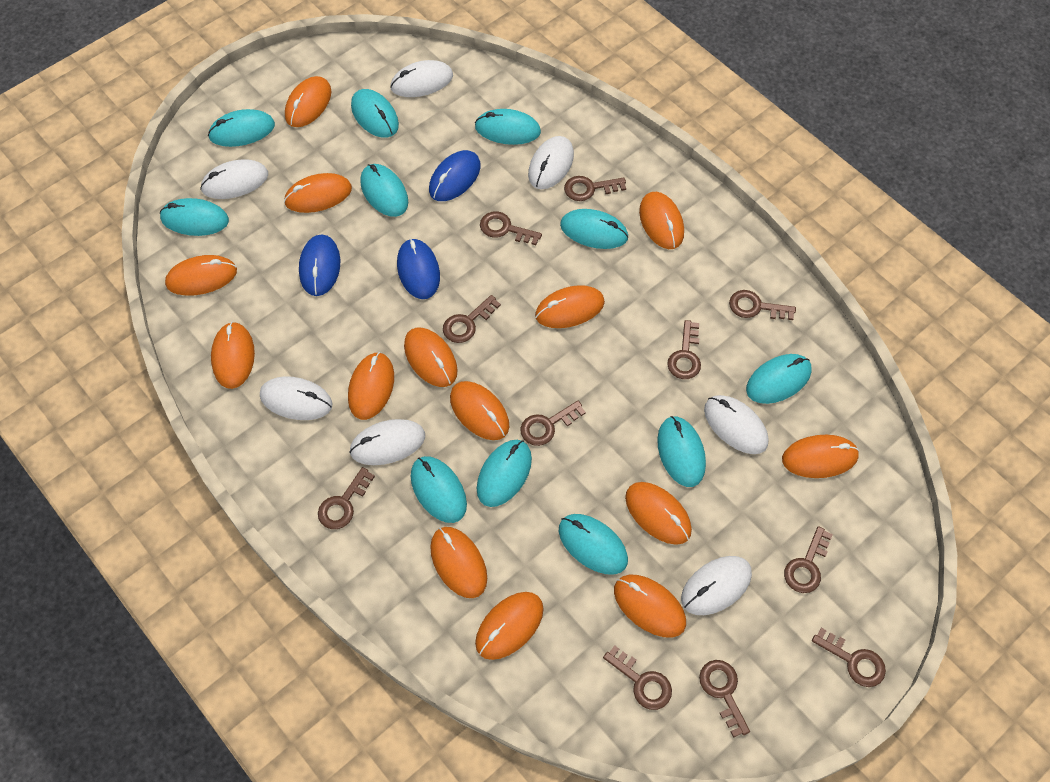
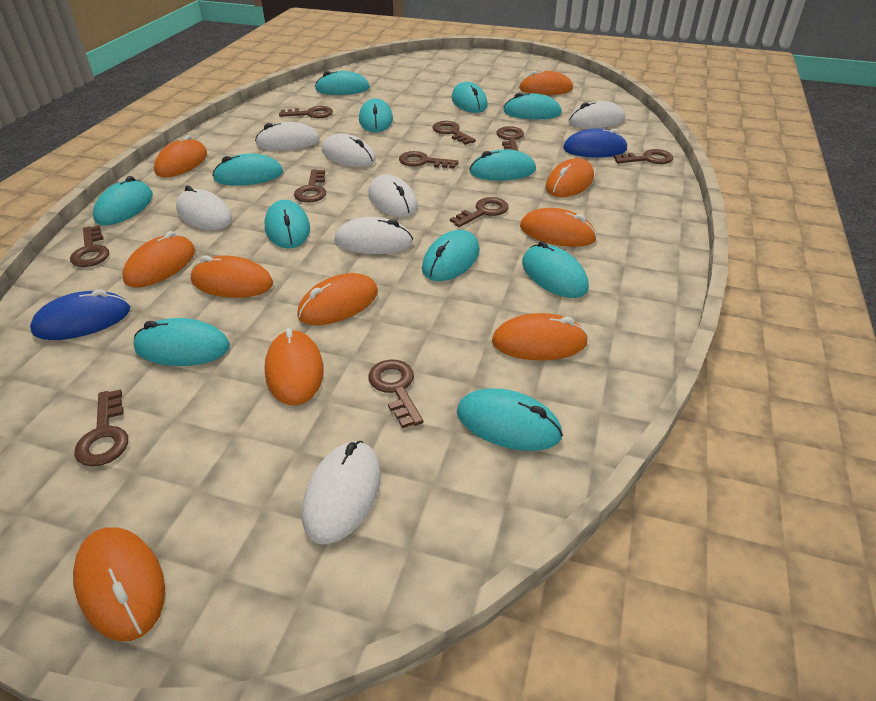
blue mouse: [299,234,340,296] [397,238,440,299] [429,150,481,201] = 3 -> [30,290,130,340] [563,129,628,158] = 2
brown key: [318,467,375,529] [443,295,501,343] [480,211,542,245] [520,401,586,446] [564,176,626,201] [603,645,672,710] [667,320,701,379] [699,660,750,738] [729,290,796,320] [784,526,833,593] [812,628,886,687] = 11 -> [70,225,109,267] [74,389,128,467] [279,106,333,118] [294,169,326,202] [368,359,423,428] [399,151,459,169] [433,121,476,145] [450,197,509,227] [496,126,524,151] [614,149,673,164] = 10
orange mouse: [165,255,237,296] [211,322,255,389] [284,173,352,213] [285,76,331,127] [348,352,394,420] [404,328,458,387] [430,527,487,598] [450,381,509,440] [475,592,544,660] [535,285,605,328] [614,575,686,638] [625,482,692,545] [639,192,684,249] [782,435,859,478] = 14 -> [73,527,165,641] [122,231,195,288] [154,135,207,177] [191,255,273,298] [265,328,324,405] [297,273,378,325] [492,313,588,361] [519,71,573,95] [520,208,597,247] [545,158,594,197] = 10
turquoise mouse: [160,198,229,236] [208,109,275,147] [351,89,399,138] [360,164,408,217] [411,456,467,523] [475,109,541,145] [477,440,532,507] [559,514,628,575] [560,209,629,249] [657,416,706,487] [746,354,812,404] = 11 -> [93,176,153,225] [133,318,230,366] [212,154,283,186] [264,200,310,248] [315,71,370,95] [359,98,393,132] [422,230,480,281] [452,82,488,113] [457,388,563,451] [470,149,536,181] [503,93,562,119] [522,241,589,298] = 12

